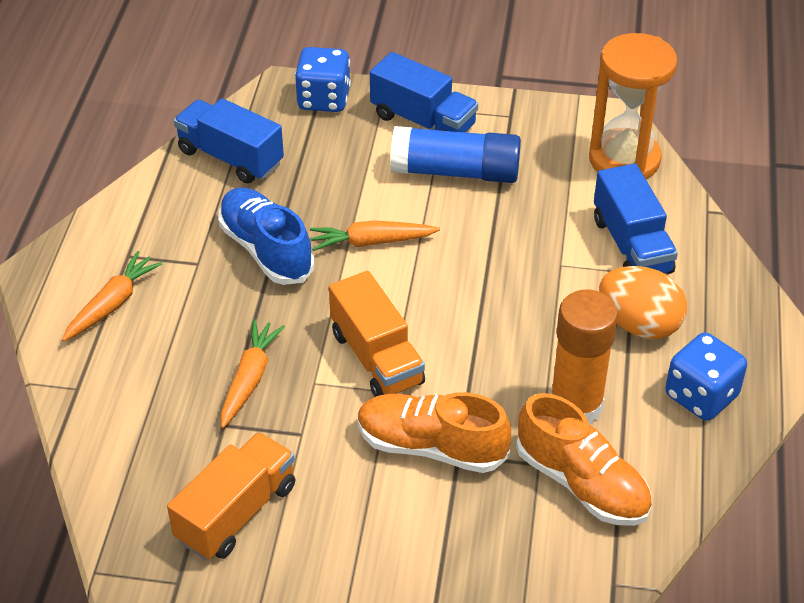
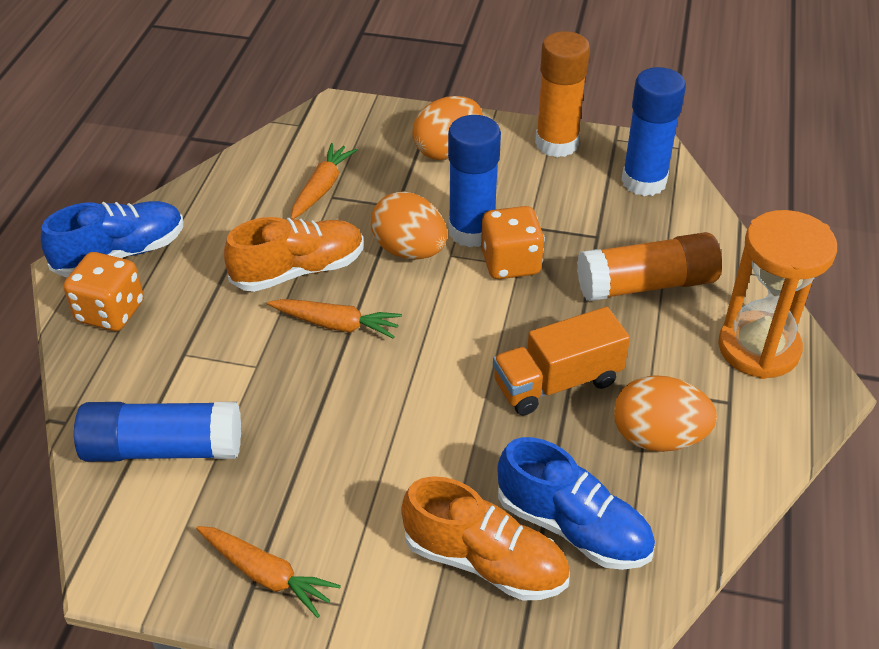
blue dice: [295,47,351,112] [665,332,747,421] = 2 -> none = 0
blue glue stick: [390,126,521,183] = 1 -> [74,402,241,462] [448,115,501,247] [622,67,686,196] = 3
blue shoe: [218,187,314,285] = 1 -> [41,201,183,277] [497,437,655,570] = 2
blue truck: [174,98,284,184] [370,52,478,132] [594,163,678,274] = 3 -> none = 0
orange dice: none = 0 -> [63,252,144,331] [481,206,545,279] = 2
orange egg: [599,266,687,339] = 1 -> [371,191,447,260] [412,96,483,160] [614,375,717,452] = 3
orange glue stick: [551,290,618,424] = 1 -> [535,31,590,157] [577,232,722,301] = 2
orange truck: [167,432,295,560] [329,271,425,397] = 2 -> [493,307,630,416] = 1

